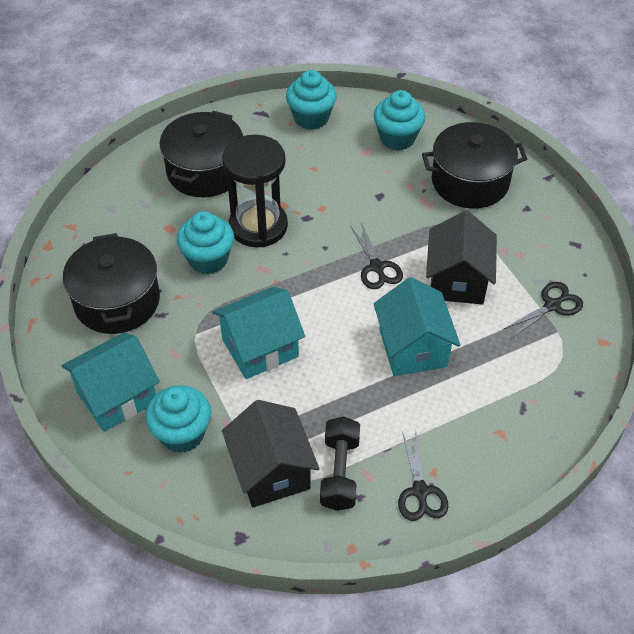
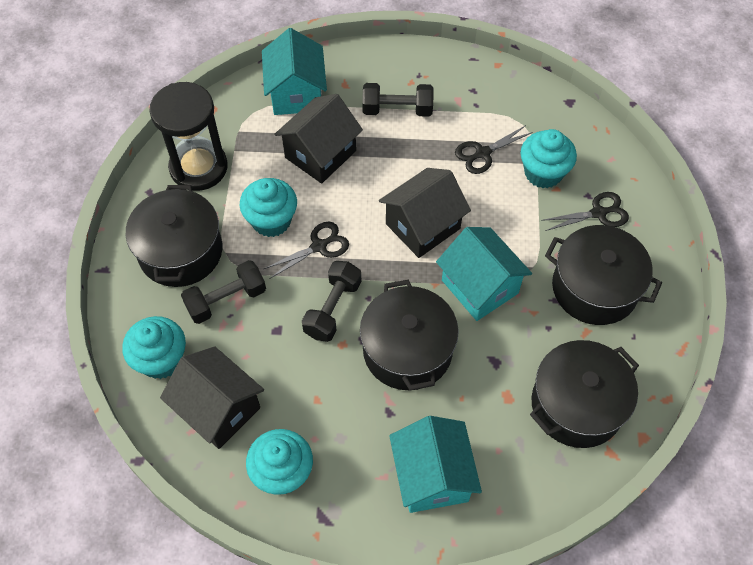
black dumbbell: [320,416,360,511] = 1 -> [181,260,266,324] [302,261,361,342] [362,83,434,117] = 3
black house: [222,400,320,507] [426,210,497,305] = 2 -> [160,346,264,449] [274,94,363,184] [379,168,471,258] = 3
black pot: [63,233,160,334] [160,111,243,197] [422,122,527,209] = 3 -> [126,185,222,287] [360,280,459,390] [530,340,639,448] [545,225,662,325] = 4

